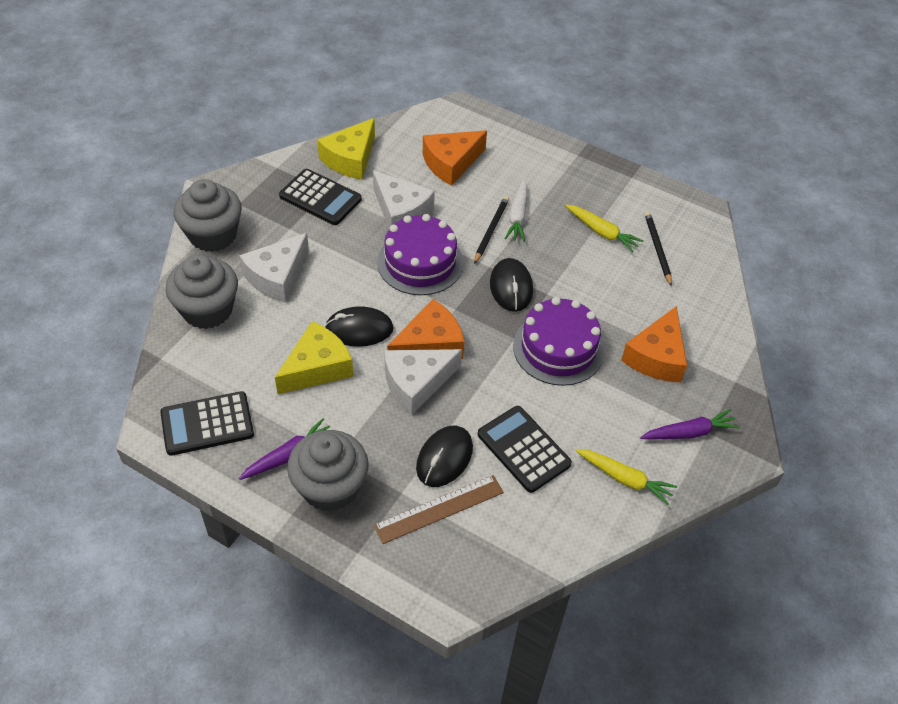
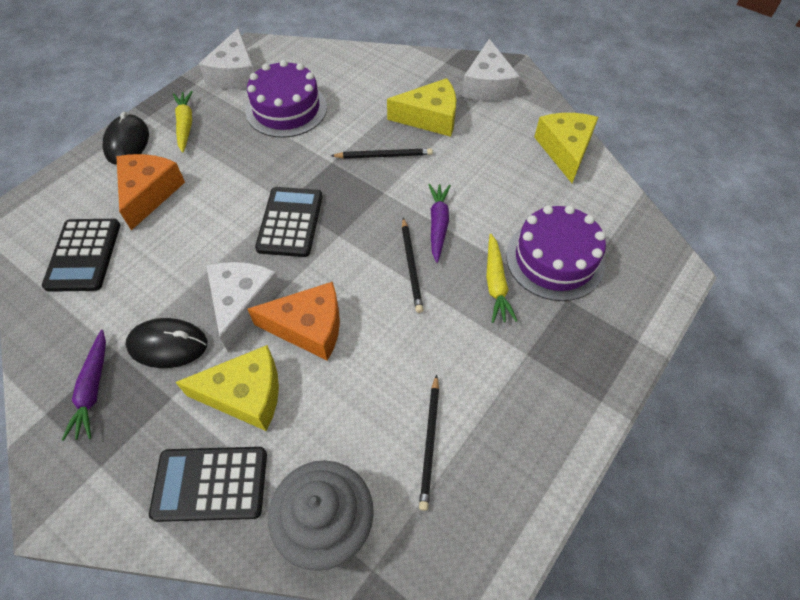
black mouse: [324,306,394,347] [416,426,473,487] [490,258,533,312] = 3 -> [103,112,149,165] [125,318,207,368] = 2
black pencil: [474,196,509,264] [645,212,672,286] = 2 -> [331,148,433,159] [402,217,423,313] [419,374,439,511] = 3
brown ruler: [373,475,504,544] = 1 -> none = 0
grey cupcake: [166,254,238,329] [174,179,242,252] [287,430,369,512] = 3 -> [268,460,374,571] = 1
orange cheese: [387,299,464,359] [423,130,487,186] [621,306,687,382] = 3 -> [116,154,185,230] [248,282,340,361] = 2
white carrot: [504,179,527,242] = 1 -> none = 0
yellow cheese: [275,321,353,394] [317,118,375,180] = 2 -> [175,345,279,431] [387,78,457,137] [534,113,598,183] = 3

